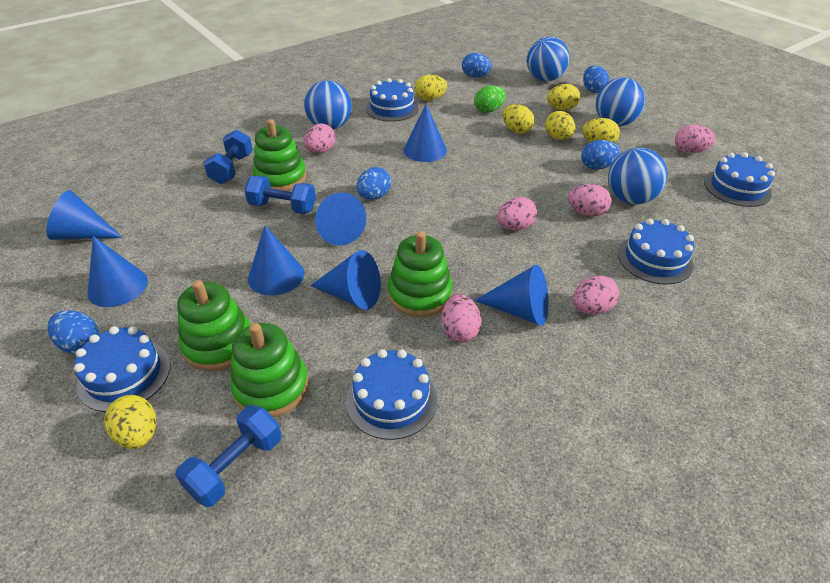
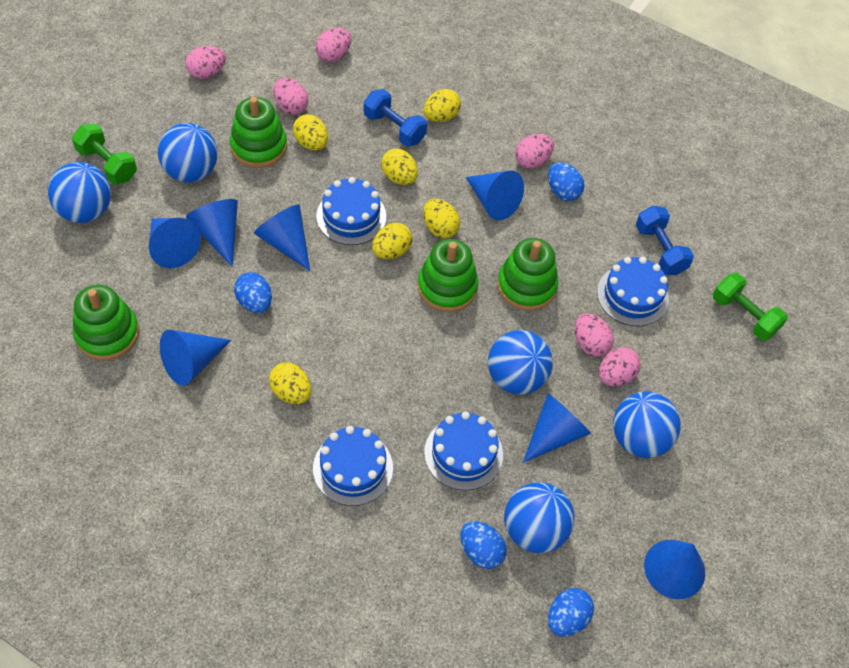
blue ball: [304,80,352,129] [527,37,569,81] [596,77,645,126] [608,148,667,204] = 4 -> [48,162,111,223] [158,123,218,182] [488,330,553,395] [504,482,575,553] [613,392,681,458] = 5
blue cake: [74,326,171,412] [346,349,437,440] [366,78,419,122] [618,218,694,285] [704,152,775,207] = 5 -> [313,426,393,506] [316,177,386,245] [424,411,503,491] [597,257,669,326] = 4
blue dumbbell: [175,405,282,507] [204,129,253,184] [244,176,316,214] = 3 -> [364,89,427,147] [636,206,694,275] = 2
blue egg: [47,310,99,354] [356,167,391,200] [462,53,492,78] [581,140,621,170] [583,66,609,93] = 5 -> [234,272,272,313] [460,521,507,569] [548,162,584,201] [548,588,594,637] = 4
green dumbbell: none = 0 -> [72,123,137,184] [713,273,788,341] = 2
green egg: [474,85,506,113] = 1 -> none = 0

